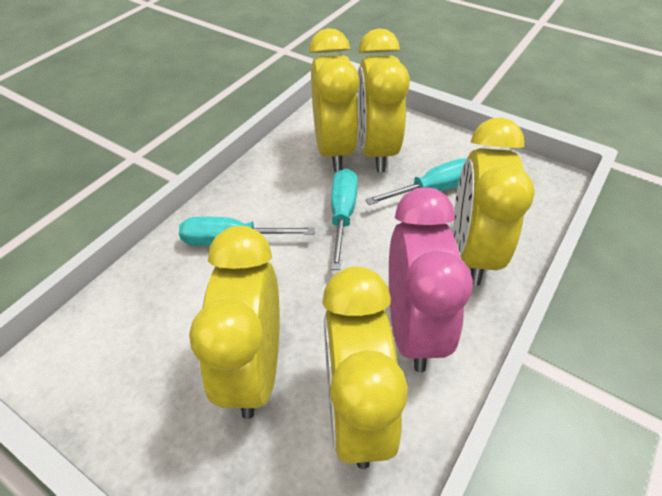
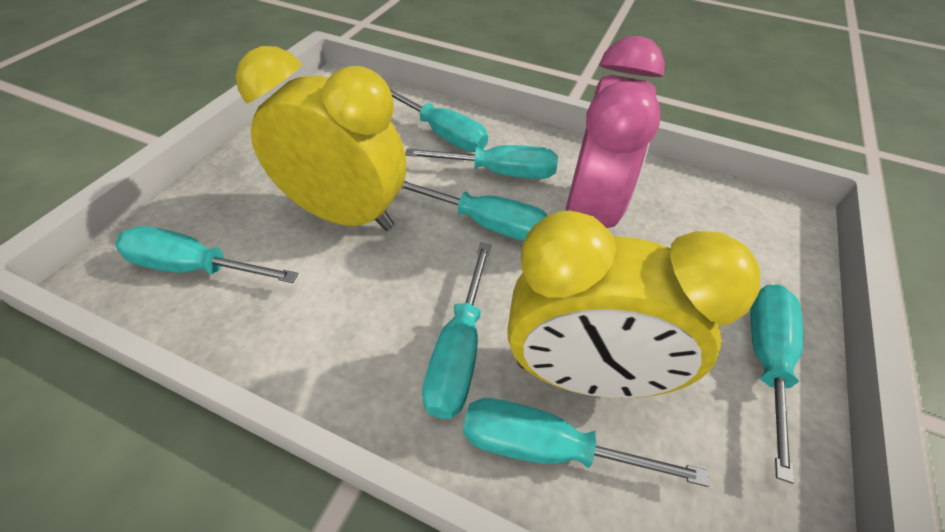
turquoise screwdriver: [179,217,315,246] [331,168,358,270] [365,158,467,205] = 3 -> [115,226,298,283] [389,88,488,152] [401,181,548,241] [405,145,558,179] [422,242,492,419] [463,398,709,487] [750,285,803,484] = 7
yellow clock: [189,226,280,419] [309,28,360,172] [322,266,408,469] [357,28,410,172] [453,117,535,286] = 5 -> [236,46,406,231] [508,210,760,398] = 2

